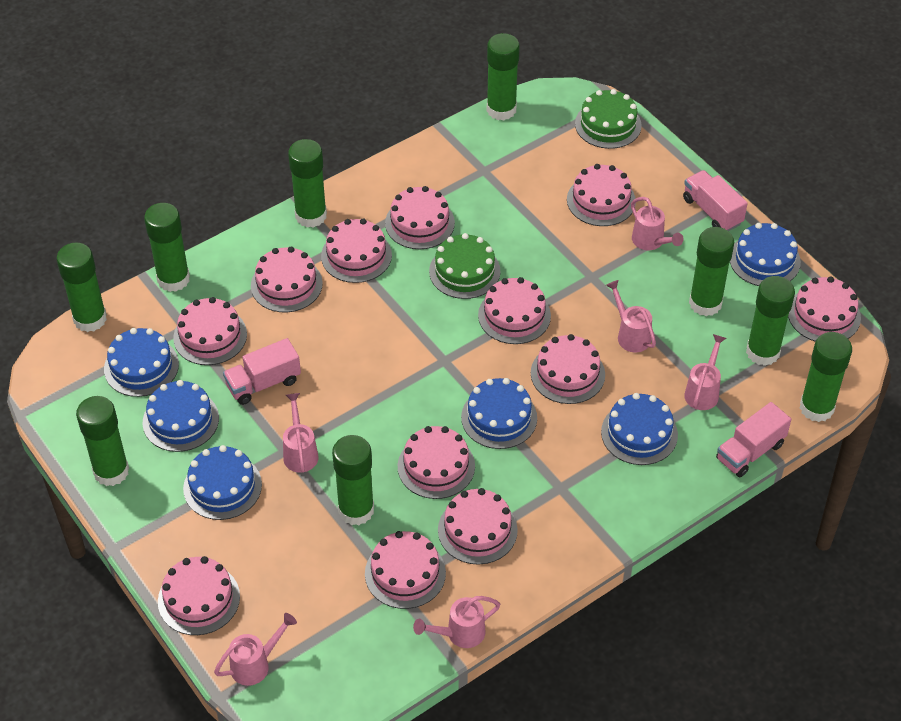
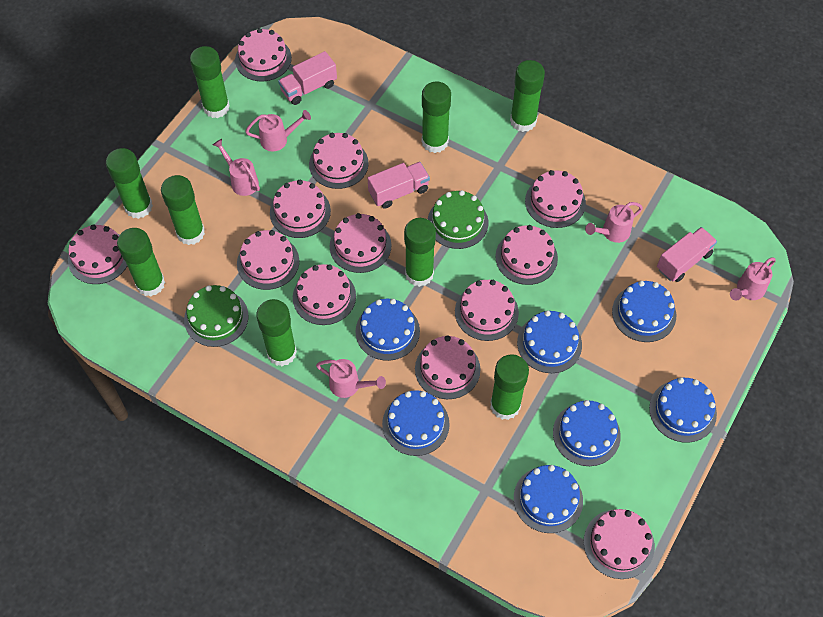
blue cake: [104,328,179,397] [143,380,219,452] [183,445,262,520] [461,378,537,449] [601,393,678,465] [730,223,801,286] = 6 -> [355,299,420,361] [382,390,450,456] [514,465,583,533] [517,310,582,373] [553,400,621,466] [612,281,676,342] [649,378,717,443] = 7
pink watering can: [214,613,297,686] [283,393,318,473] [413,596,500,648] [606,280,656,352] [631,197,684,250] [684,334,726,410] = 6 -> [213,139,260,196] [245,110,311,151] [316,359,386,398] [585,202,643,243] [730,257,776,300] = 5

